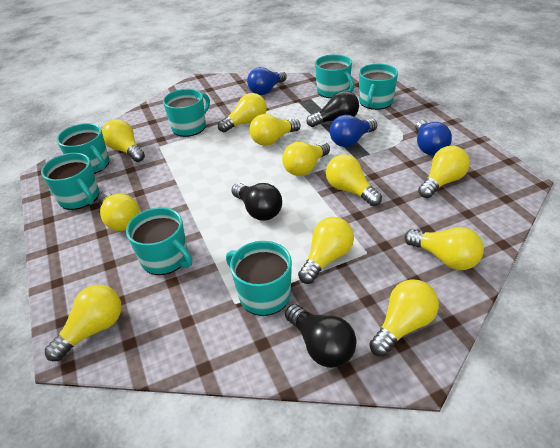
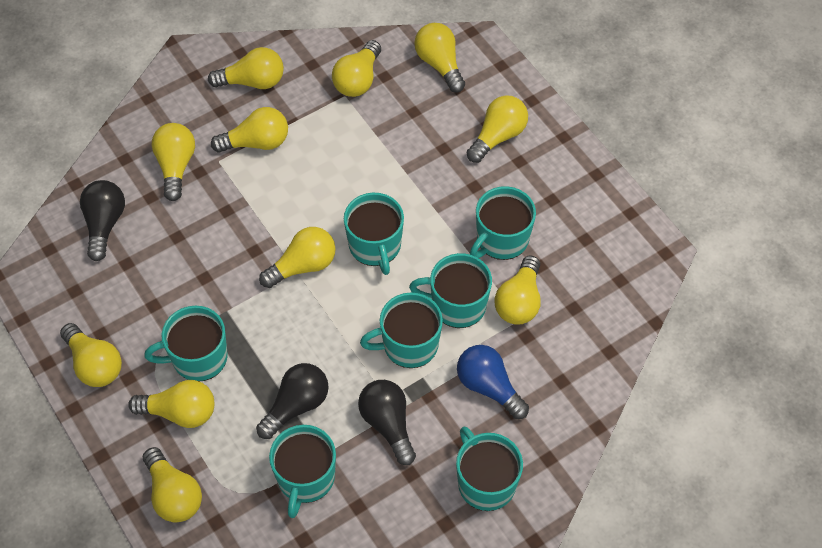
blue light bulb: [247,67,287,95] [330,115,377,147] [415,120,452,155] = 3 -> [457,345,529,419] = 1

